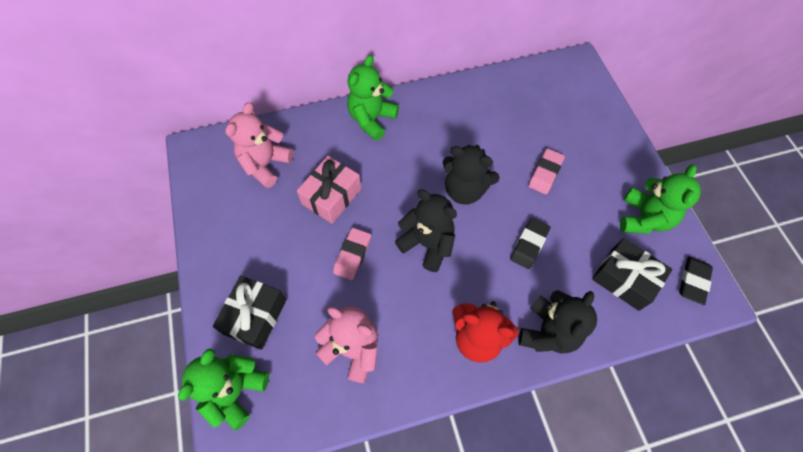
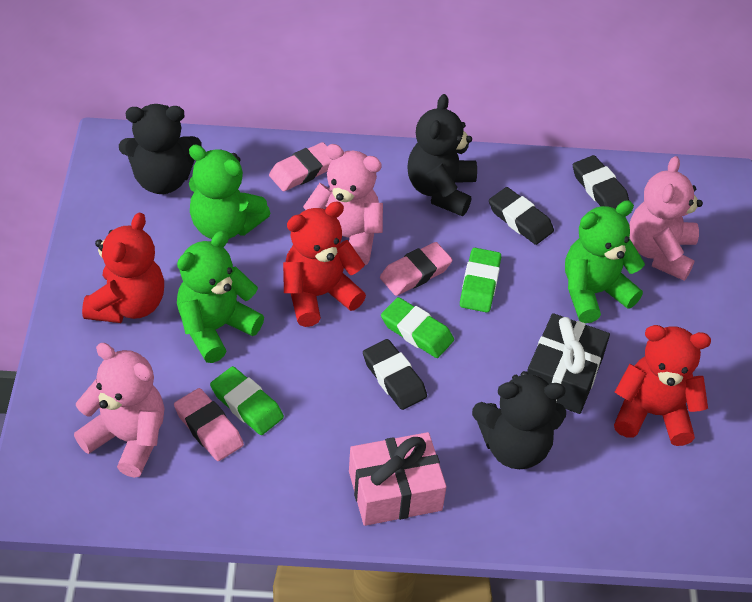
black eraser: [510,218,550,269] [679,256,713,305] = 2 -> [363,339,427,410] [489,187,554,245] [573,155,629,209] = 3
black gift: [213,276,286,350] [592,238,672,311] = 2 -> [527,313,610,414] = 1
green eraser: none = 0 -> [210,366,284,435] [381,297,454,358] [460,248,501,313] = 3
pink eraser: [333,228,371,280] [528,149,565,194] = 2 -> [174,388,244,461] [269,142,332,191] [380,242,452,296] = 3
pink teddy bear: [225,102,293,188] [315,306,378,383] = 2 -> [74,343,165,478] [303,144,383,265] [629,156,703,281] = 3
red teddy bear: [452,301,519,363] = 1 -> [82,212,164,323] [283,201,366,327] [614,325,711,446] = 3

